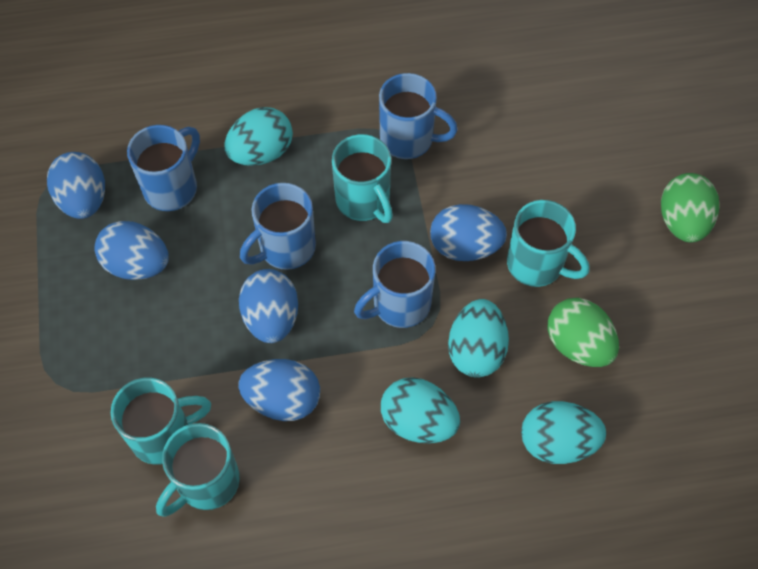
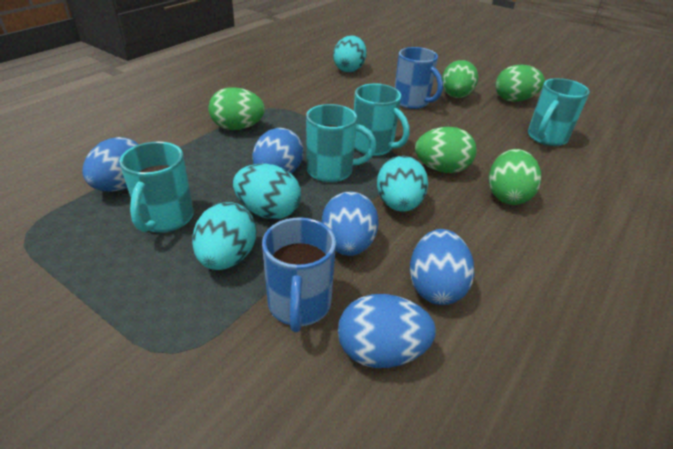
blue mug: [127,125,200,211] [240,183,316,270] [354,241,435,328] [379,73,458,159] = 4 -> [262,217,336,332] [395,47,443,109] = 2
green egg: [548,298,619,367] [661,173,719,242] = 2 -> [208,87,265,130] [415,127,477,173] [442,60,478,98] [489,149,541,205] [495,65,545,102] = 5

